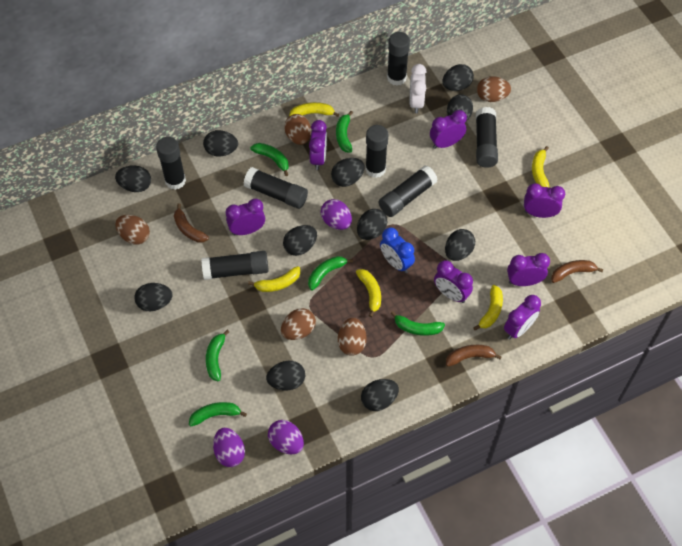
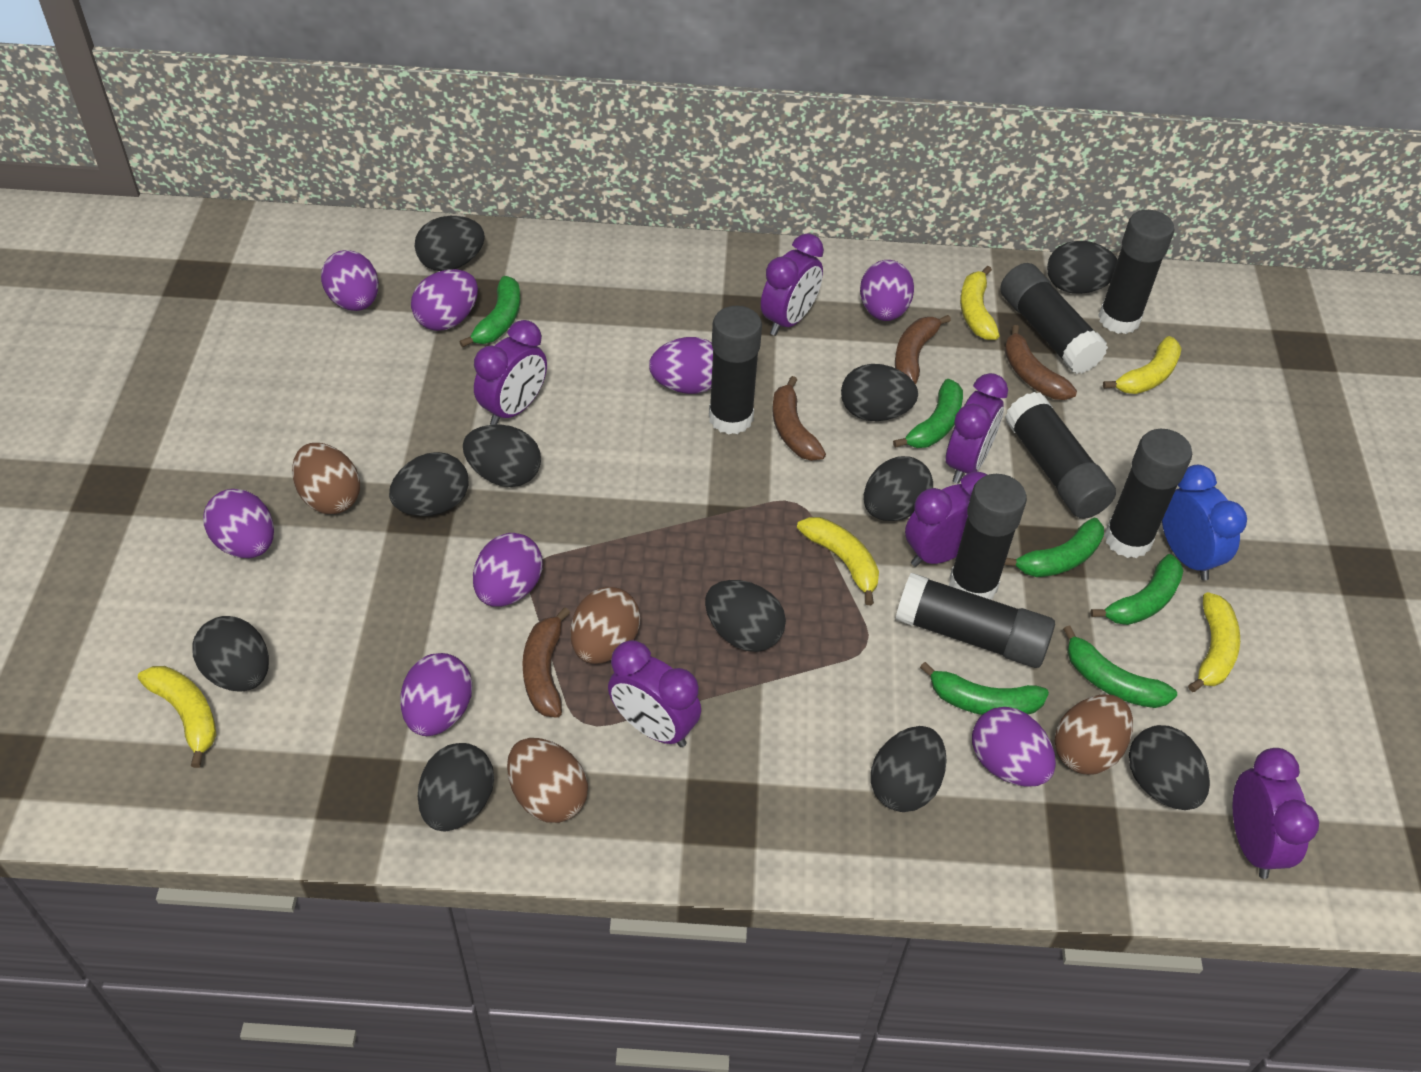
brown banana: [174,203,209,243] [446,345,502,366] [551,260,603,283] = 3 -> [522,607,570,718] [772,376,826,461] [895,315,951,384] [1005,325,1077,400] = 4
brown egg: [115,215,150,245] [281,308,316,340] [284,114,311,145] [338,318,367,356] [477,76,511,102] = 5 -> [292,443,360,514] [507,738,588,823] [570,587,640,664] [1055,694,1133,775] = 4
purple clock: [226,199,265,235] [309,120,327,170] [430,110,467,149] [434,260,473,303] [504,295,541,339] [507,253,550,286] [524,183,565,218] = 7 -> [474,320,547,425] [608,640,701,747] [761,233,824,336] [905,471,987,567] [946,373,1008,484] [1232,748,1319,879] = 6
purple egg: [213,428,245,467] [268,420,304,454] [321,199,352,230] = 3 -> [203,489,274,558] [321,250,379,311] [400,653,473,736] [411,269,478,331] [473,533,542,607] [649,337,713,394] [860,260,914,321] [972,707,1056,787] = 8
white clock: [410,64,426,113] = 1 -> none = 0

